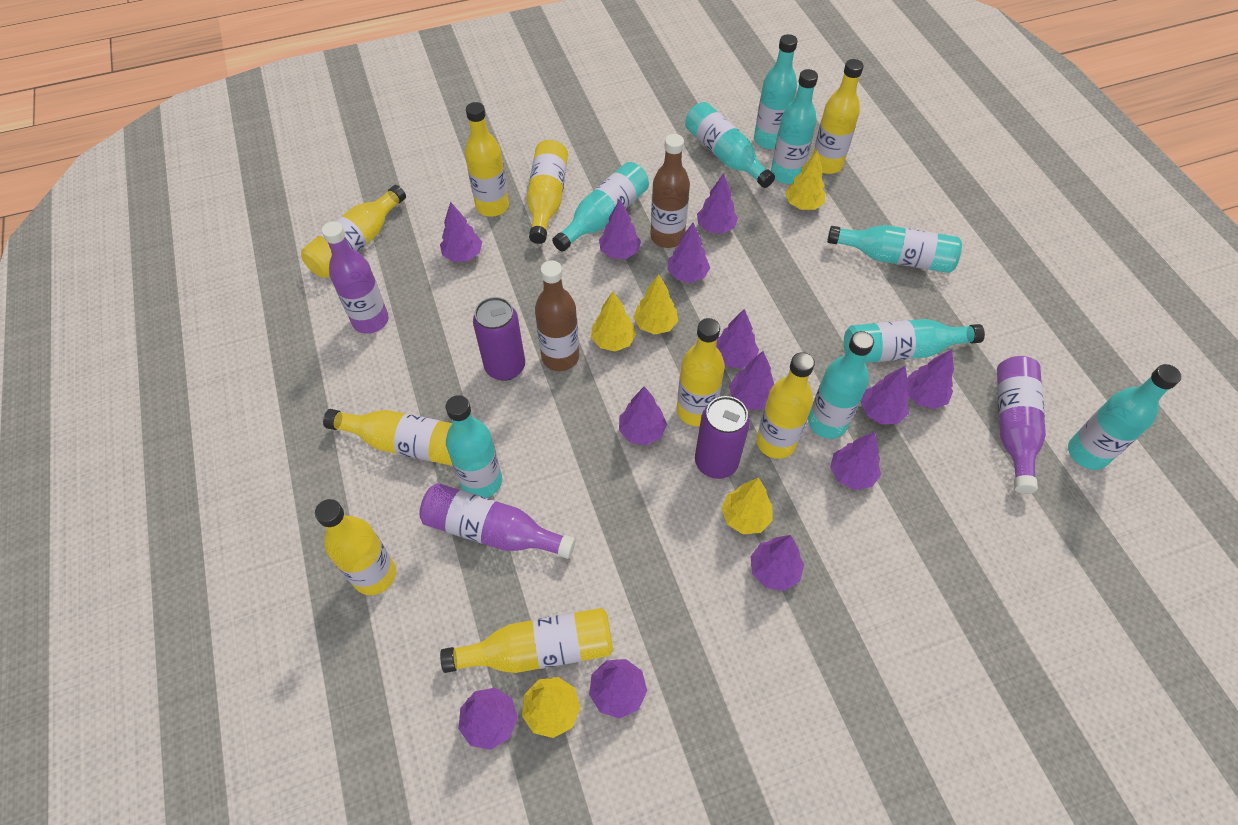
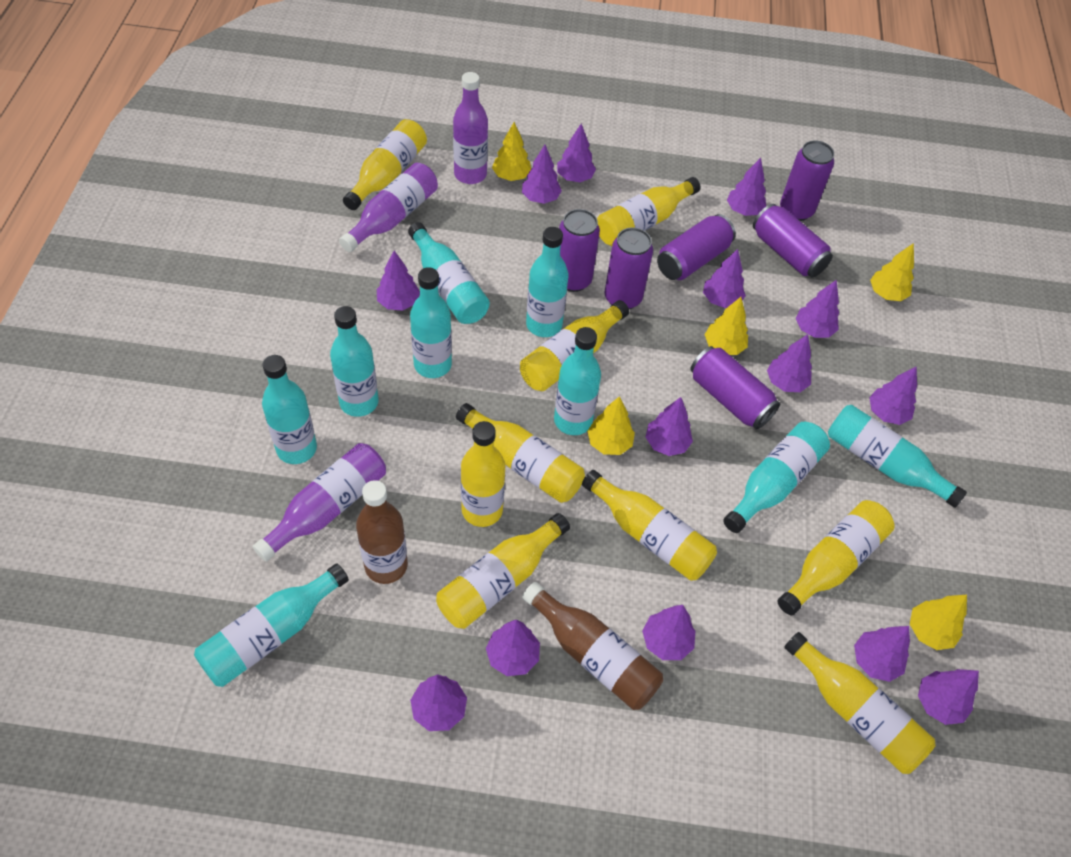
purple can: [473,297,525,381] [695,396,750,479] = 2 -> [559,209,600,292] [605,227,653,310] [657,214,736,280] [690,346,780,430] [753,204,833,278] [780,140,834,221] = 6
purple tree: [440,201,482,262] [459,688,518,750] [589,659,647,718] [599,199,641,259] [619,386,667,445] [667,222,710,283] [697,173,738,234] [716,309,759,369] [729,351,774,410] [750,535,804,591] [830,432,881,490] [861,366,909,424] [907,350,954,409] = 13 -> [377,251,420,311] [410,674,467,731] [486,620,540,676] [522,145,562,204] [557,124,596,182] [642,605,695,660] [646,397,693,456] [703,249,746,308] [727,158,766,216] [767,334,812,392] [796,280,839,338] [854,626,910,682] [869,366,917,425] [918,669,979,725] = 14

